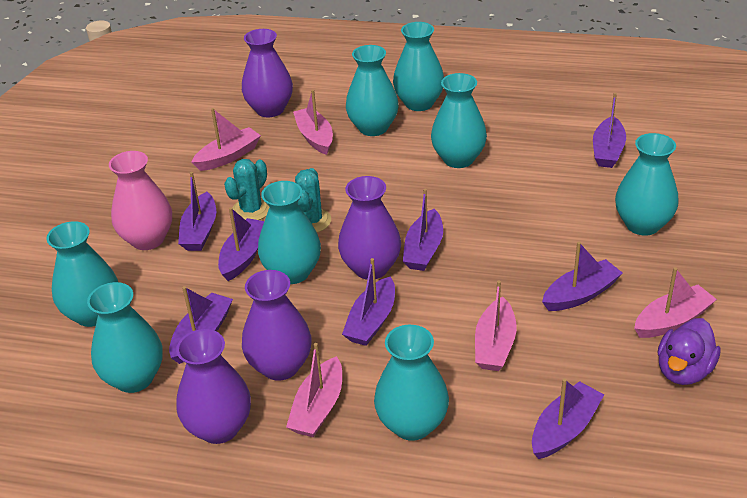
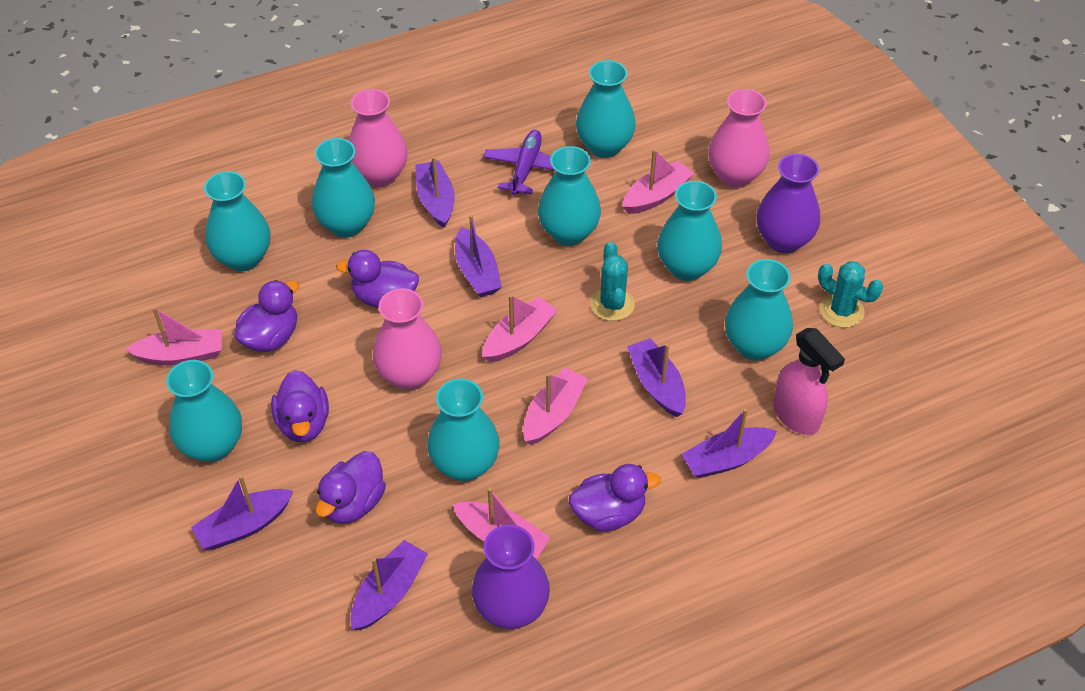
pink spray bottle: none = 0 -> [773,328,845,435] = 1
pink vase: [109,151,172,250] = 1 -> [348,89,407,187] [373,288,442,390] [708,89,769,187] = 3
purple boat: [169,286,233,364] [178,172,216,251] [218,207,264,281] [342,258,395,346] [403,189,443,271] [532,378,604,459] [542,242,623,311] [593,93,626,168] = 8 -> [191,475,293,550] [350,540,428,630] [415,156,455,228] [455,215,502,297] [627,338,686,417] [681,408,777,478] = 6
purple duck: [658,318,721,385] = 1 -> [234,280,299,352] [271,370,329,442] [315,451,386,524] [336,250,419,308] [569,464,661,531] = 5
purple plane: none = 0 -> [483,130,554,195] = 1
purple vase: [176,329,251,444] [242,29,293,117] [242,270,312,381] [338,176,401,280] = 4 -> [472,525,550,629] [756,153,820,253] = 2

